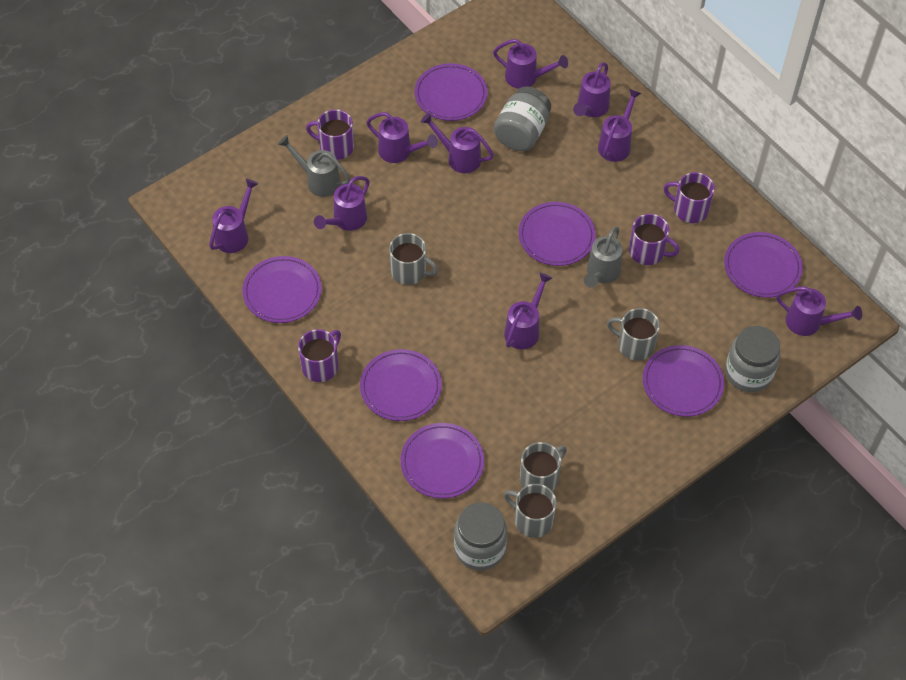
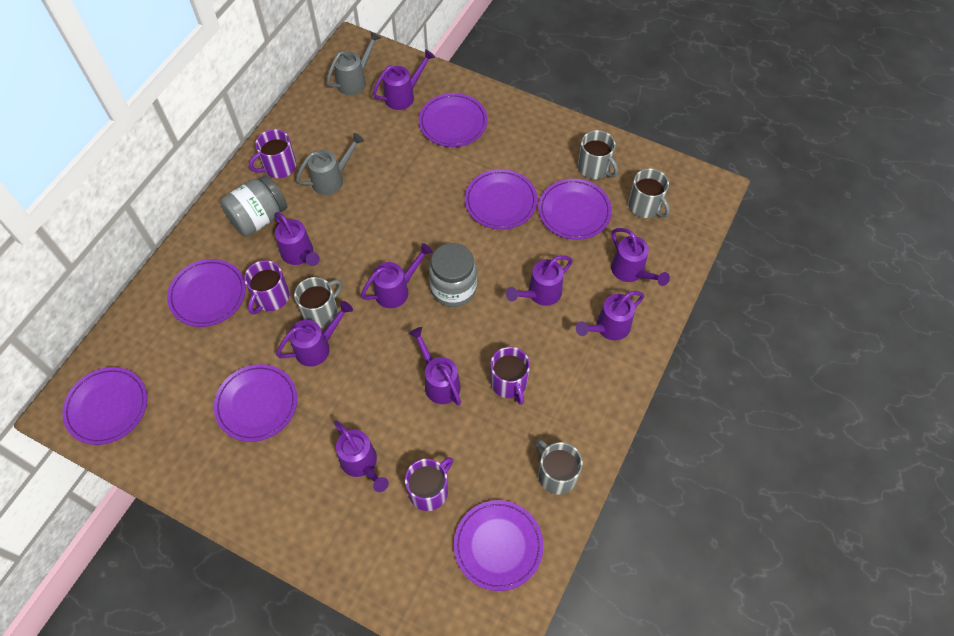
grey jar: [454,502,507,571] [494,86,551,151] [725,326,781,392] = 3 -> [220,175,287,237] [429,243,477,307] = 2

